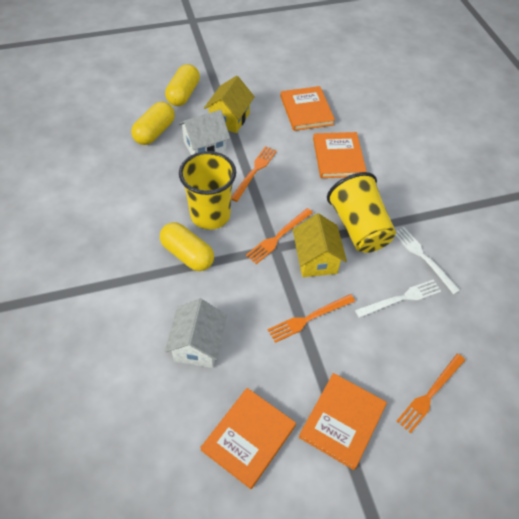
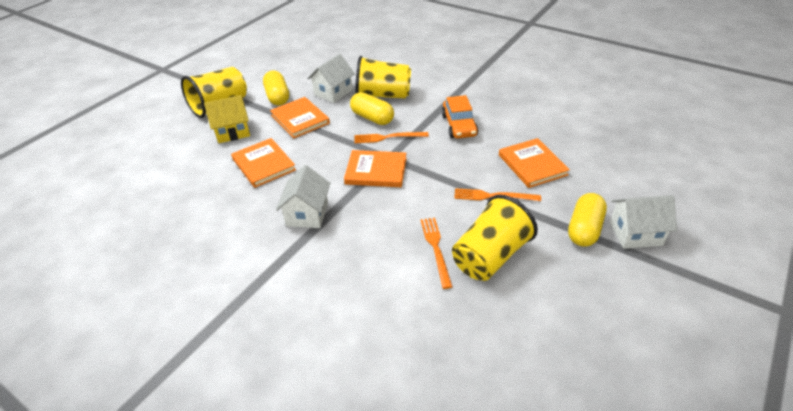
orange car: none = 0 -> [442,95,478,138] = 1
orange fork: [231,146,277,202] [246,208,313,264] [268,294,355,343] [397,354,465,433] = 4 -> [354,132,429,144] [421,218,453,289] [454,188,541,201] = 3
white fork: [355,279,441,318] [395,227,460,294] = 2 -> none = 0
white house: [165,298,227,368] [178,110,230,155] = 2 -> [276,165,330,228] [307,54,355,103] [610,195,677,249] = 3
yellow cup: [179,151,236,230] [327,172,396,253] = 2 -> [181,67,247,118] [355,56,411,99] [452,195,538,281] = 3
yellow house: [204,76,255,133] [293,213,347,277] = 2 -> [204,95,250,143] = 1

